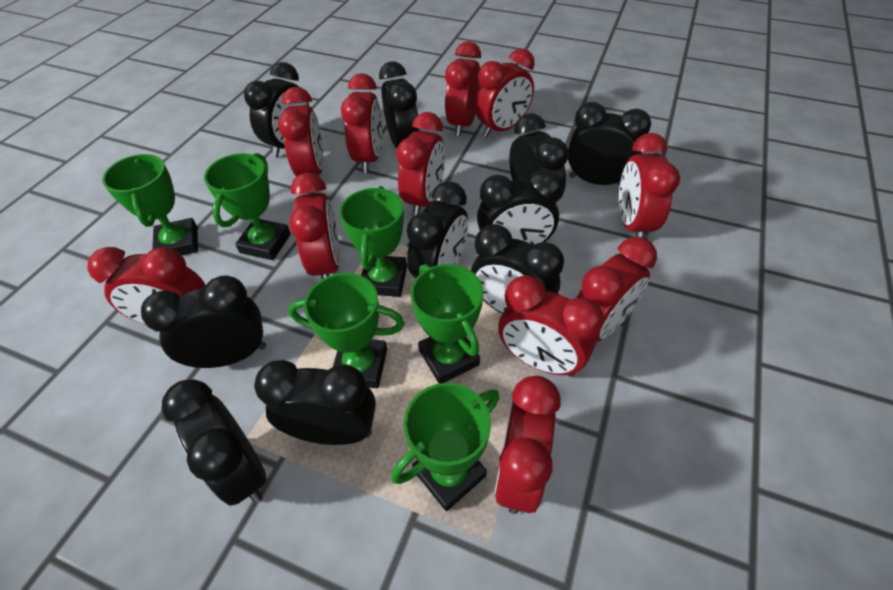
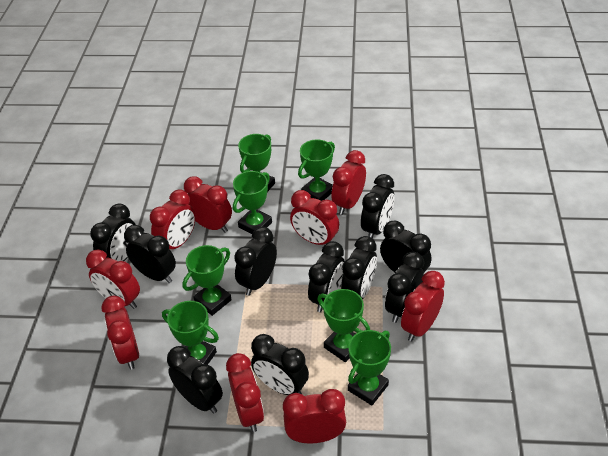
green trophy: [102,154,198,256] [204,153,291,260] [288,273,405,388] [339,186,407,297] [391,383,499,511] [410,264,484,384] = 6 -> [162,301,219,365] [182,245,232,316] [233,171,272,234] [238,134,275,192] [298,139,335,201] [317,289,370,362] [348,330,391,405] = 7
red clock: [88,247,206,325] [278,87,324,176] [290,173,340,279] [341,73,382,173] [396,112,445,216] [445,41,481,136] [474,48,535,137] [494,376,561,514] [498,275,604,377] [577,237,657,342] [619,133,680,238] = 11 -> [86,250,140,309] [101,295,139,370] [150,189,196,249] [184,176,232,233] [226,353,264,432] [283,389,346,443] [290,190,339,245] [331,150,366,215] [401,271,445,342] = 9

